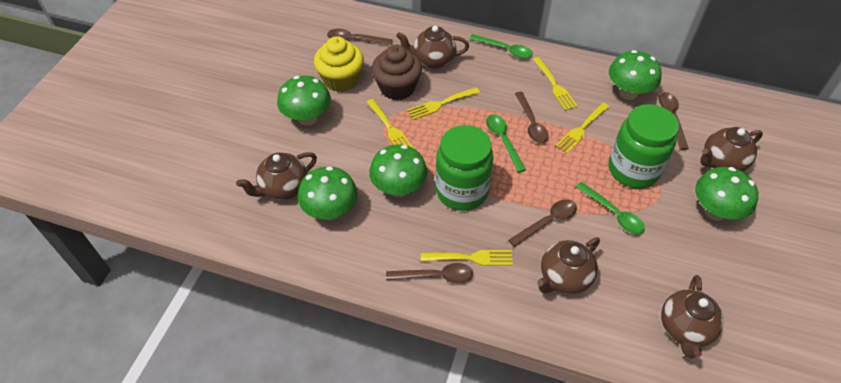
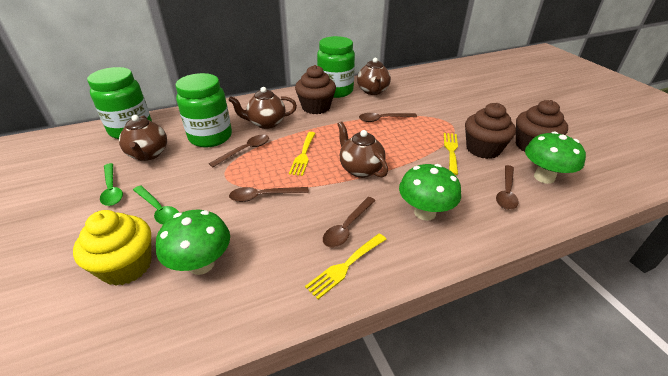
brown cupcake: [371,44,422,100] = 1 -> [295,65,336,114] [465,103,516,159] [516,100,568,152] = 3
brown teapot: [236,152,317,200] [396,26,469,69] [537,237,600,294] [661,275,724,359] [700,127,763,172] = 5 -> [119,115,167,161] [228,87,297,129] [338,121,388,178] [357,58,391,95] = 4
green jar: [435,125,494,211] [609,104,679,188] = 2 -> [87,67,152,139] [176,73,232,147] [317,36,355,98] = 3
green mushroom: [277,76,331,126] [298,166,357,220] [369,144,427,197] [609,50,662,100] [695,167,758,221] = 5 -> [156,209,230,275] [399,164,461,221] [525,132,586,184] = 3
green spoon: [469,34,533,59] [486,115,526,173] [576,182,645,234] = 3 -> [100,163,123,206] [133,185,179,225] = 2
yellow fork: [366,99,414,148] [407,87,480,120] [421,250,513,266] [533,57,578,111] [555,103,609,154] = 5 -> [289,132,315,176] [305,234,386,299] [444,133,458,175] = 3

